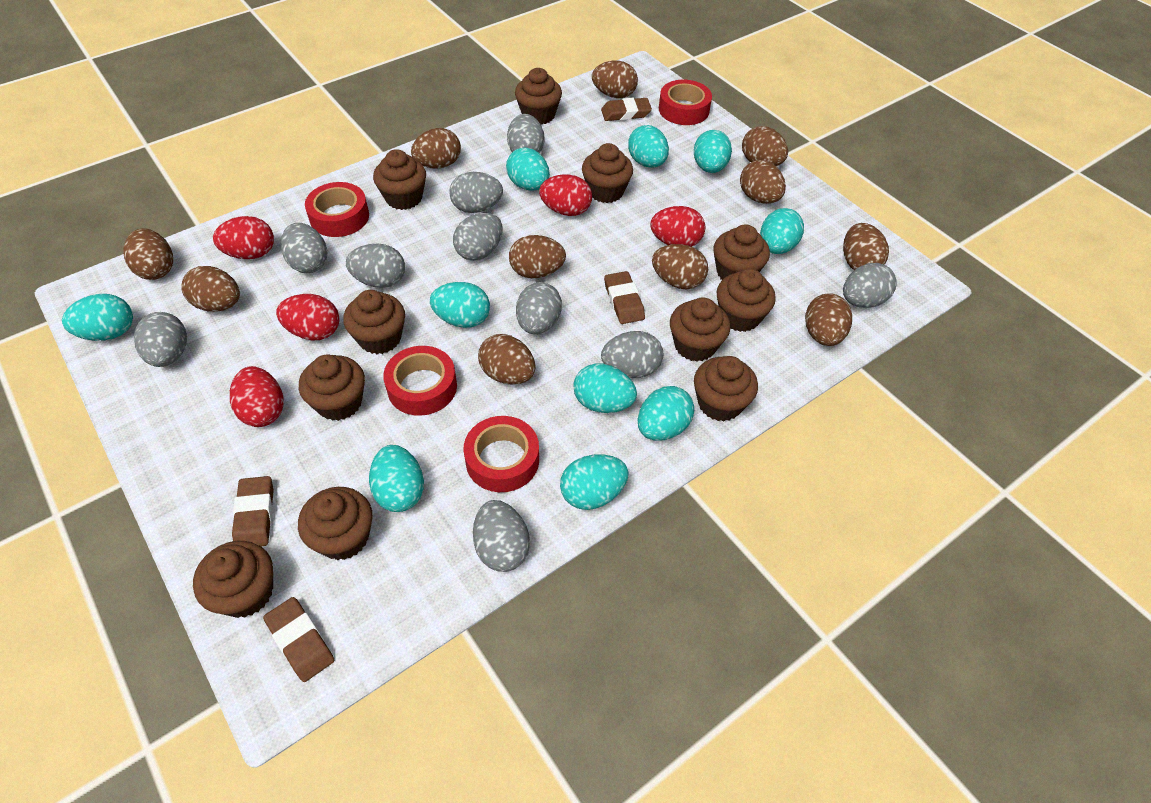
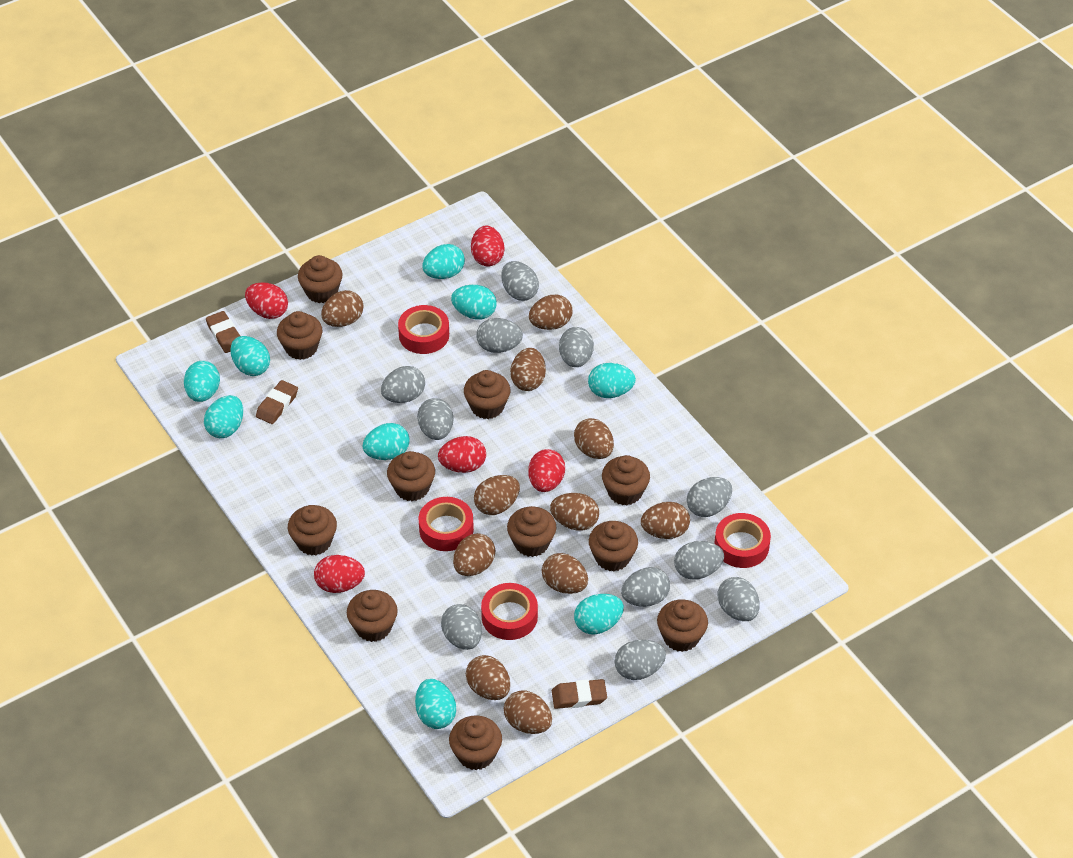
brown eraser: [232,476,274,546] [263,597,334,682] [601,98,652,121] [604,271,645,324] = 4 -> [206,311,240,353] [256,380,298,424] [552,679,607,709] = 3
grey egg: [134,312,187,367] [281,223,327,273] [346,243,405,288] [449,172,503,213] [453,213,503,261] [473,500,530,572] [507,114,544,153] [516,282,562,334] [601,331,663,378] [843,263,897,308] = 10 -> [381,366,425,403] [417,398,453,440] [441,604,482,650] [476,318,523,353] [501,261,539,301] [559,327,594,367] [614,640,666,680] [621,567,670,607] [674,541,724,580] [687,477,732,517] [718,577,760,621] = 11
turquoise egg: [62,294,133,341] [369,445,424,512] [430,282,490,328] [506,148,550,191] [560,455,629,510] [573,364,637,413] [628,125,669,168] [637,386,694,441] [694,130,732,173] [760,208,804,254] = 10 -> [184,361,220,402] [204,395,243,438] [231,336,270,376] [363,423,410,460] [415,679,456,729] [422,244,465,279] [451,285,497,320] [574,594,624,635] [588,363,636,398] = 9

